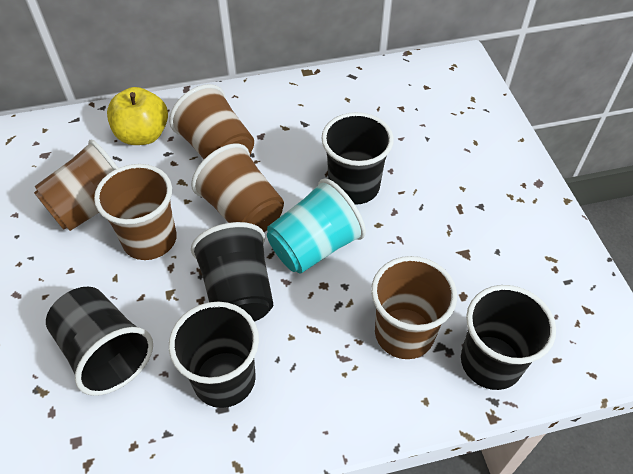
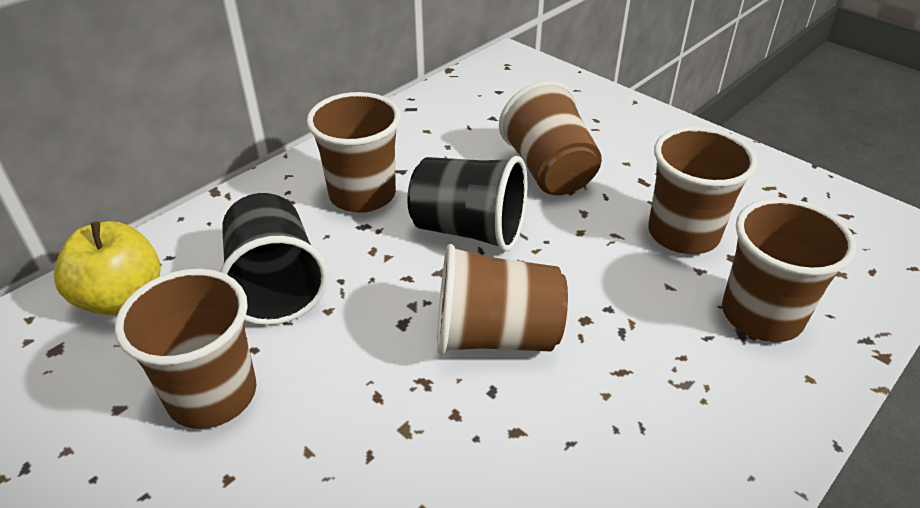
black cup: [46,287,153,396] [169,302,259,408] [191,222,273,322] [321,112,394,205] [461,285,556,390] = 5 -> [220,193,328,325] [407,156,527,252] = 2
brown cup: [34,140,118,231] [94,164,177,260] [169,84,254,159] [191,143,284,232] [371,256,457,359] = 5 -> [115,269,256,429] [307,92,401,213] [437,244,568,354] [499,81,602,195] [648,126,757,254] [722,198,856,342] = 6
turquoise cup: [267,178,366,274] = 1 -> none = 0

